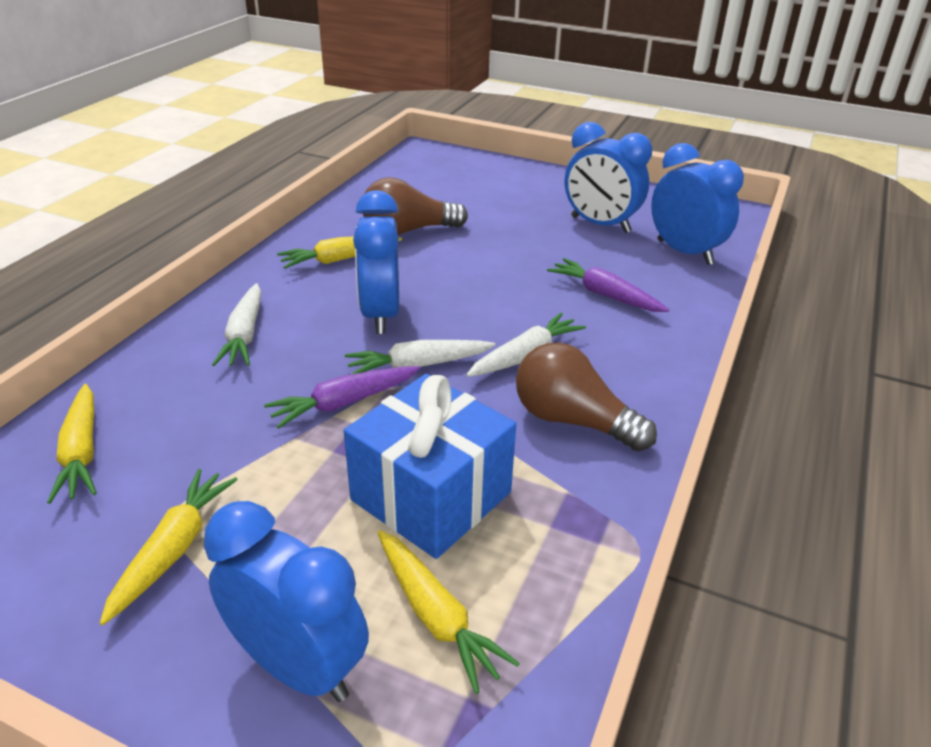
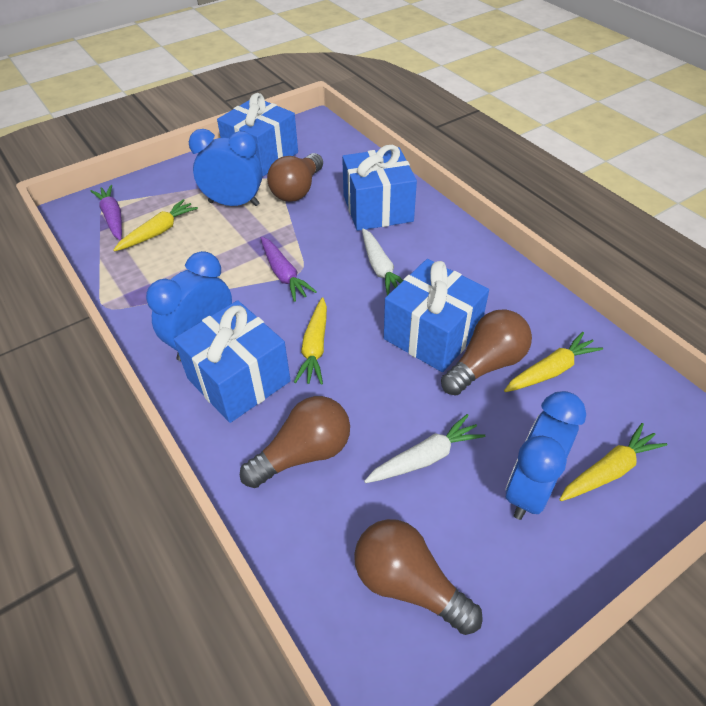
blue clock: [204,501,369,702] [353,190,399,334] [565,122,652,233] [651,143,744,265] = 4 -> [146,251,232,361] [189,129,263,206] [505,391,586,520] = 3
blue gift: [344,374,516,559] = 1 -> [174,300,291,423] [217,93,298,176] [342,145,417,231] [384,259,489,372] = 4
brown light bulb: [363,177,468,235] [516,342,657,452] = 2 -> [240,396,350,488] [267,153,323,202] [354,519,483,635] [441,309,532,395] = 4
white carrot: [212,283,261,366] [345,340,496,375] [466,312,586,377] = 3 -> [362,228,403,295] [364,414,486,483] = 2

